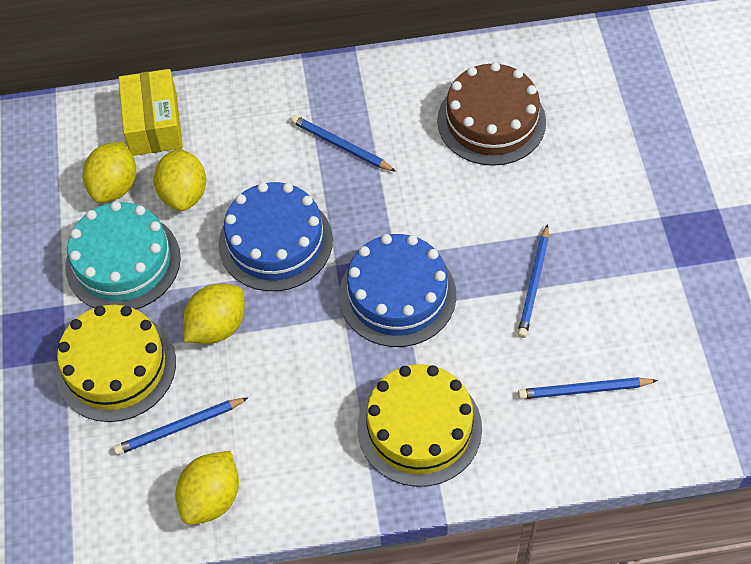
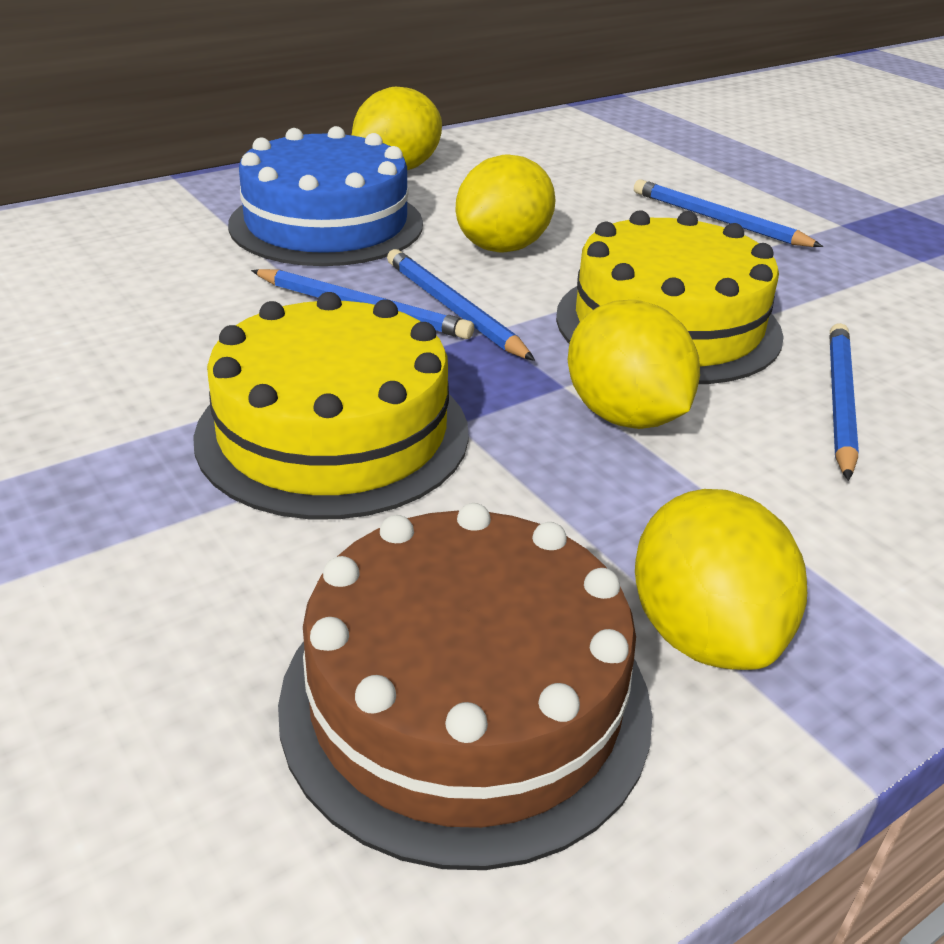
blue cake: [219,182,333,291] [339,234,456,347] = 2 -> [228,126,423,266] = 1
turquoise cake: [65,201,181,309] = 1 -> none = 0
yellow box: [118,69,183,156] = 1 -> none = 0

